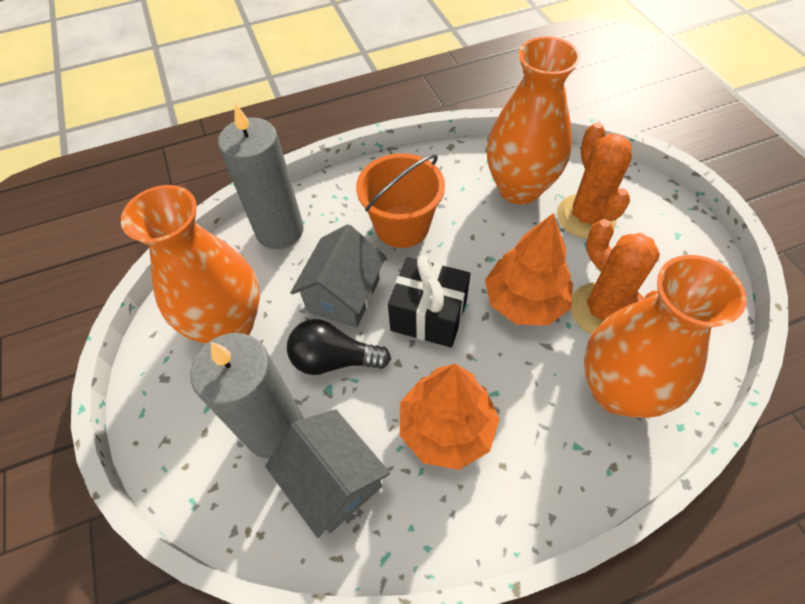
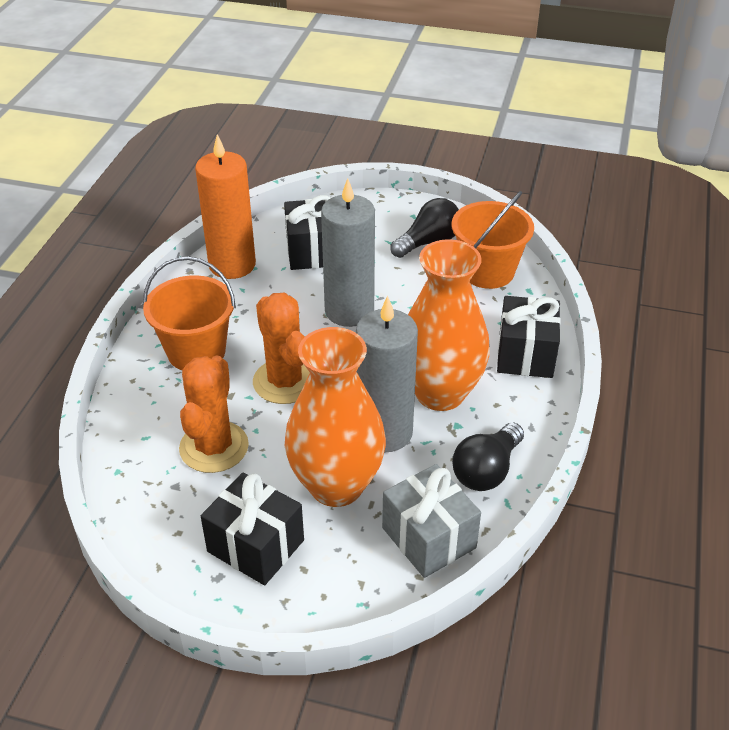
black gift: [388,256,470,348] = 1 -> [201,472,304,585] [284,195,331,270] [497,296,561,378] = 3
black light bulb: [287,319,391,375] = 1 -> [390,198,459,258] [452,423,524,491] = 2
grey gift: none = 0 -> [382,464,481,578] = 1
grey house: [265,409,390,538] [290,224,386,328] = 2 -> none = 0
orange bucket: [356,153,445,248] = 1 -> [143,256,236,370] [452,191,534,289] = 2
orange candle: none = 0 -> [195,134,256,279] = 1
orange tree: [400,364,500,470] [485,214,573,326] = 2 -> none = 0
orange vase: [121,185,260,344] [487,37,581,205] [584,255,747,418] = 3 -> [285,327,386,507] [408,239,490,411] = 2

